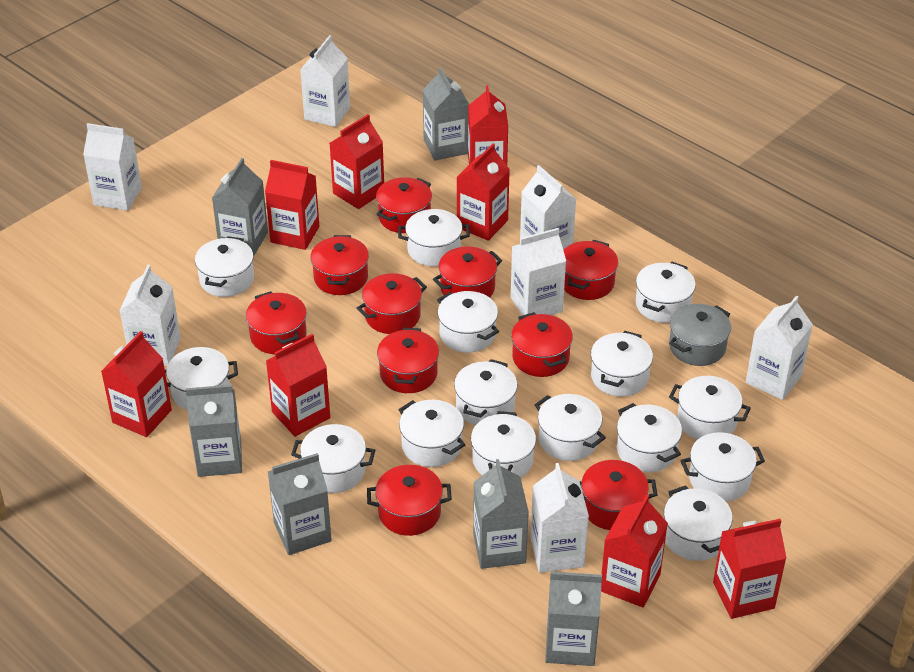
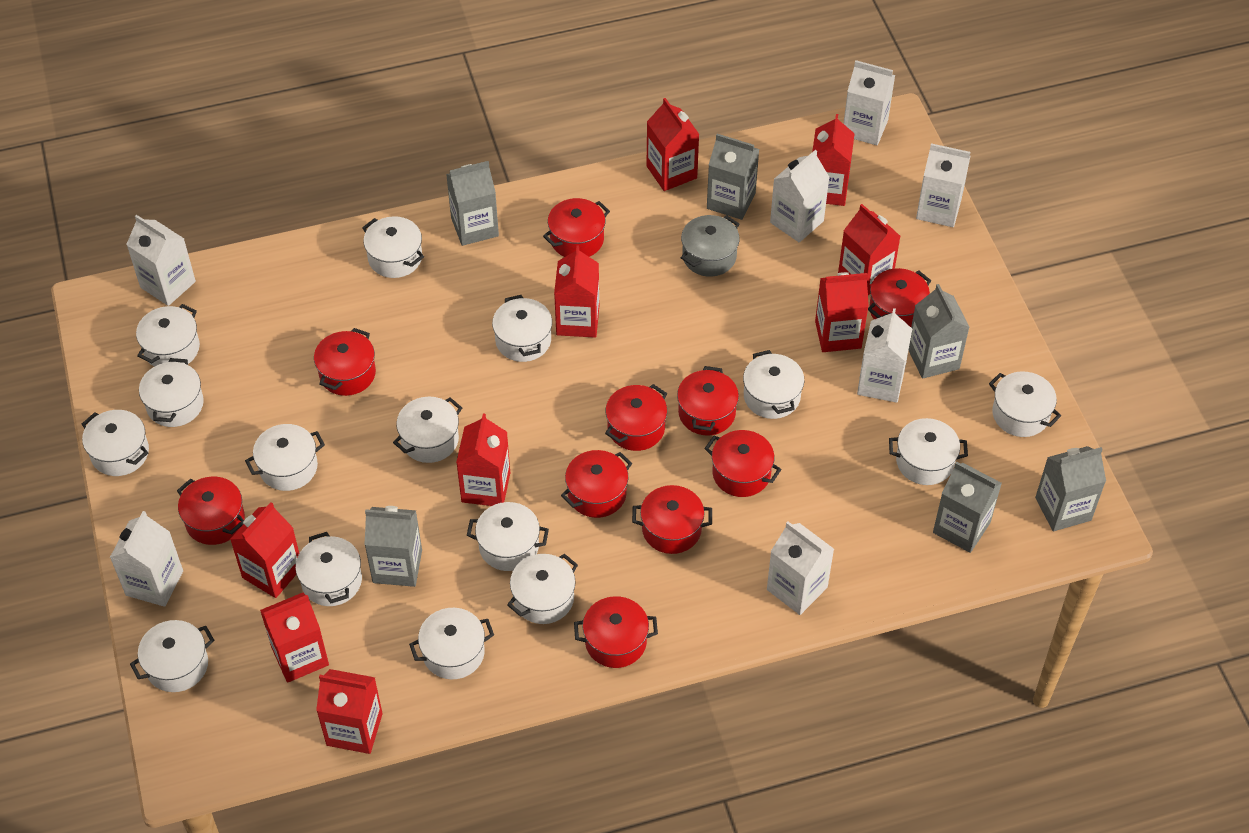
red carton: [101,331,172,437] [265,160,319,250] [266,334,330,437] [330,114,384,209] [457,143,510,241] [468,85,508,165] [601,494,668,607] [713,519,786,619] = 8 -> [230,502,299,598] [260,593,329,683] [316,669,383,754] [456,413,510,506] [554,245,599,338] [646,98,699,191] [812,114,855,206] [815,272,869,352] [838,204,901,295] = 9

